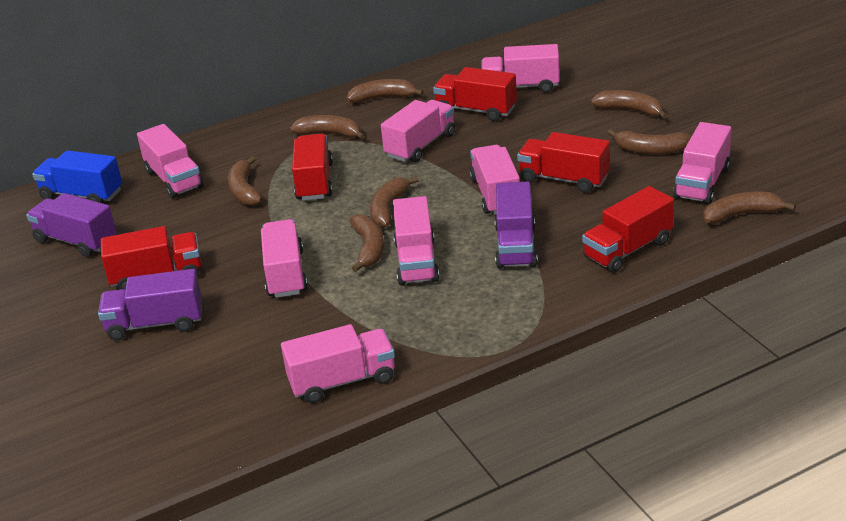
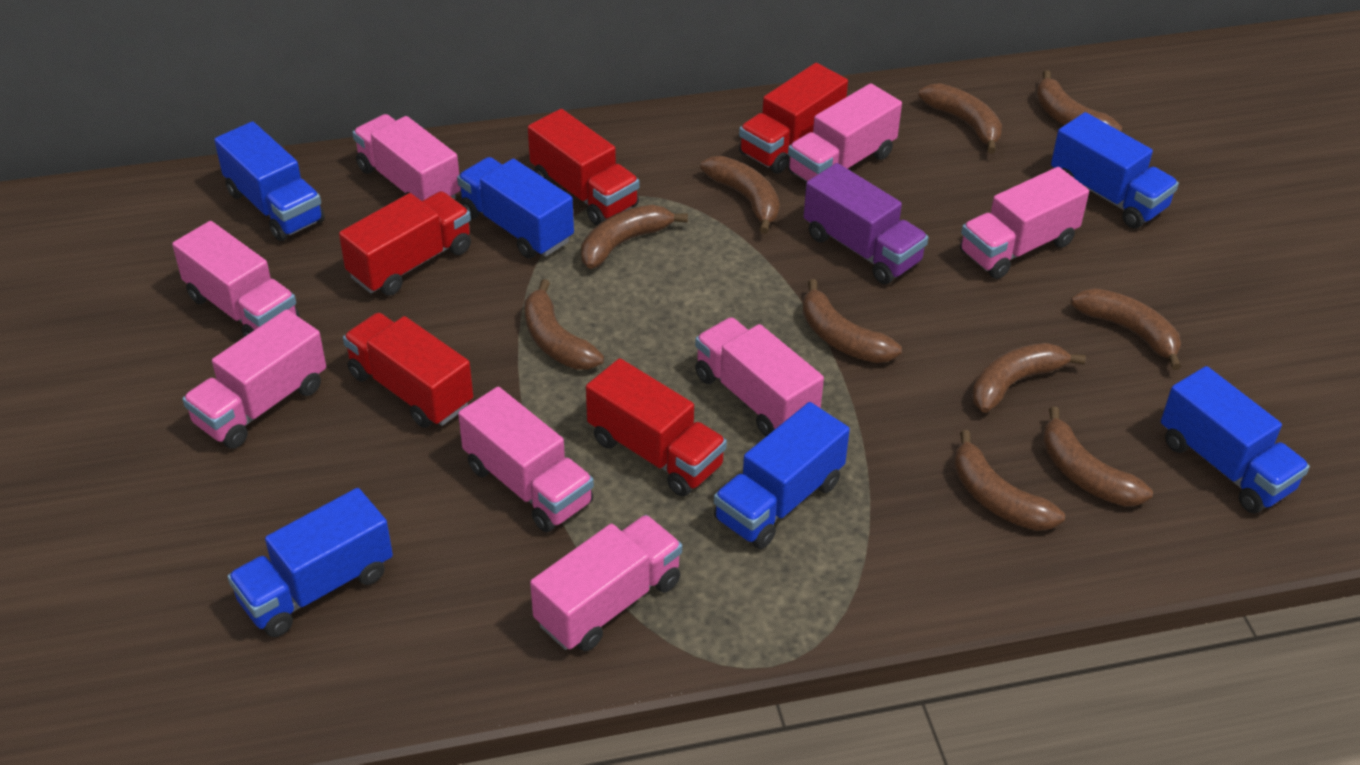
blue truck: [32,150,122,203] = 1 -> [214,121,325,241] [227,488,393,637] [457,157,574,258] [714,402,850,549] [1051,112,1179,229] [1161,366,1310,513] = 6
brown banana: [228,156,262,206] [290,115,365,140] [347,79,424,103] [349,214,384,272] [370,176,419,228] [591,90,667,119] [607,129,692,154] [703,192,796,224] = 8 -> [524,279,604,370] [581,205,688,269] [700,156,780,234] [803,279,902,363] [918,83,1002,153] [954,430,1065,531] [972,343,1086,413] [1036,70,1122,132] [1043,406,1153,506] [1071,288,1181,370] = 10
purple truck: [26,193,117,257] [98,269,202,341] [495,182,538,269] = 3 -> [804,163,928,284] = 1

